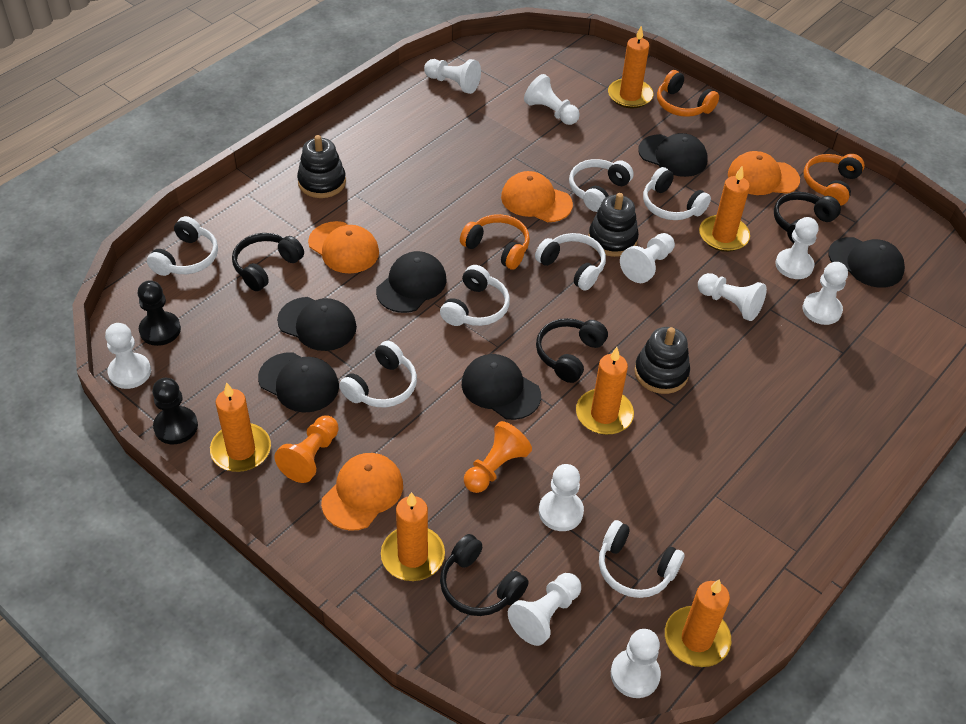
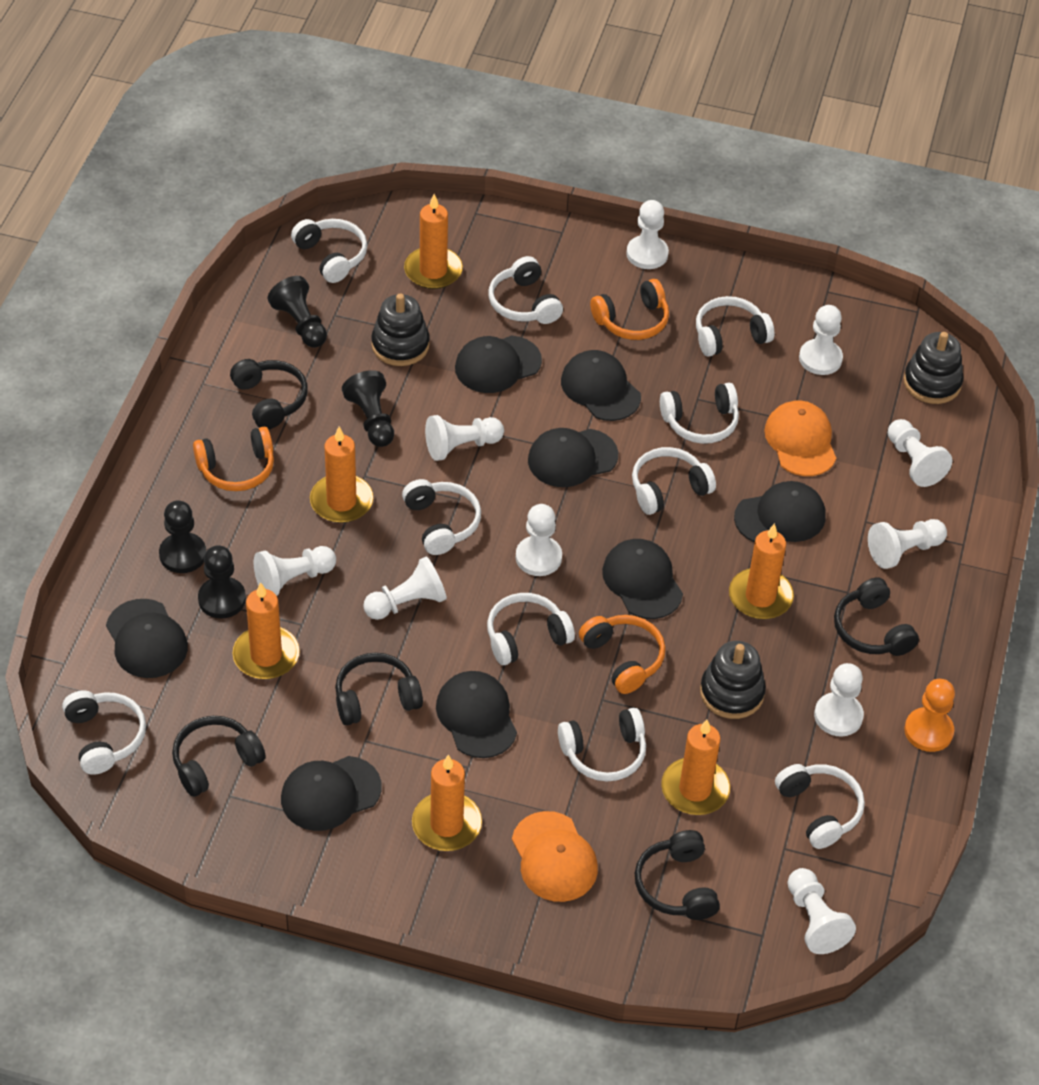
black cap: [258,352,339,413] [277,297,357,351] [376,251,446,313] [462,354,541,420] [638,133,708,177] [828,237,905,288] = 6 -> [106,599,188,678] [281,756,382,831] [436,671,517,758] [455,336,542,393] [528,428,618,487] [561,350,641,421] [602,539,683,619] [734,481,825,543] = 8
black headphones: [232,233,304,291] [440,534,529,616] [536,318,608,383] [774,192,841,243] = 4 -> [172,716,266,797] [230,359,308,429] [335,653,423,725] [635,830,720,920] [834,577,919,656] = 5
black pawn: [137,280,181,346] [152,378,198,444] = 2 -> [159,500,206,573] [198,545,246,619] [268,276,327,348] [342,370,394,447] = 4
orange cap: [308,221,379,273] [321,453,403,531] [501,171,573,222] [728,151,800,195] = 4 -> [512,811,598,902] [764,401,836,476] = 2
orange pawn: [274,416,339,483] [464,421,532,493] = 2 -> [904,679,955,752] = 1
white headphones: [147,216,218,276] [339,341,417,407] [440,265,510,326] [535,233,606,291] [569,159,634,212] [599,520,684,598] [643,167,711,220] = 7 -> [62,690,146,775] [291,219,367,283] [402,479,481,555] [487,593,575,665] [488,256,563,324] [558,708,646,781] [632,447,716,515] [660,383,739,444] [696,296,774,357] [775,764,865,849] = 10

